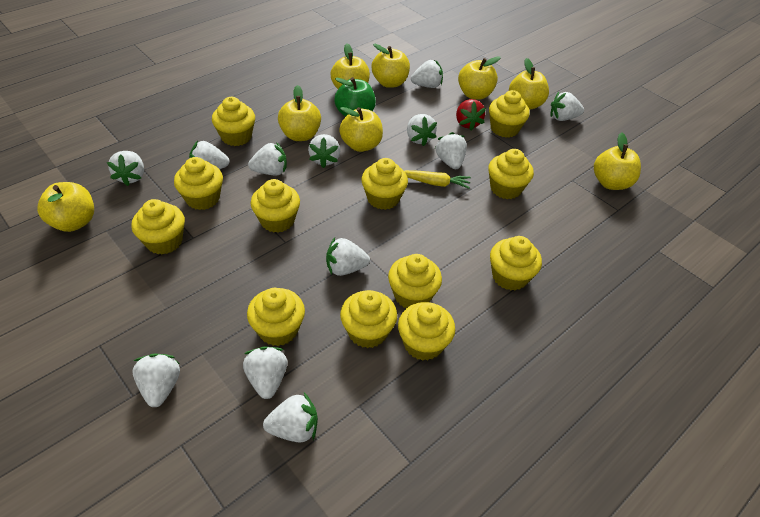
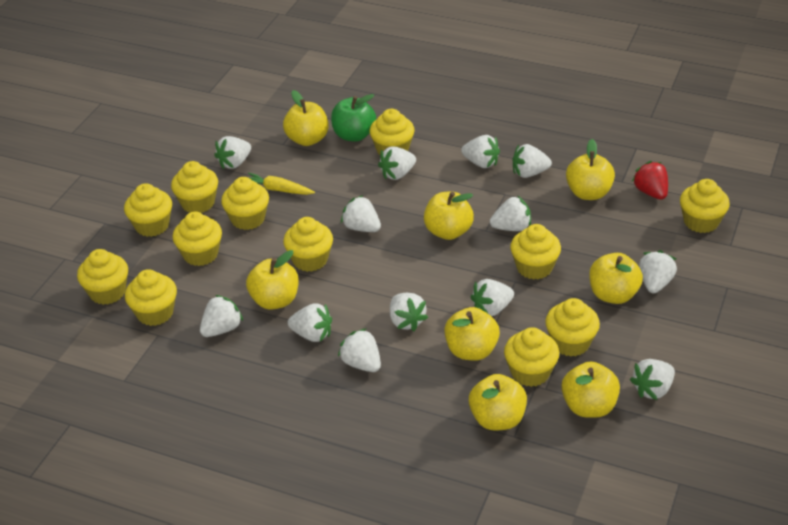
white strawberry: [107,151,144,186] [132,353,180,407] [189,141,230,170] [243,346,287,399] [248,142,287,176] [263,393,318,442] [308,134,340,168] [326,238,370,276] [407,114,437,146] [411,60,443,88] [435,132,467,169] [550,92,584,121] = 12 -> [200,295,243,337] [214,136,251,169] [287,303,332,342] [338,328,381,372] [341,195,381,232] [378,146,416,180] [390,293,428,331] [461,135,500,168] [471,279,514,316] [490,195,531,231] [513,144,552,178] [630,359,675,400] [639,250,677,293] = 13

